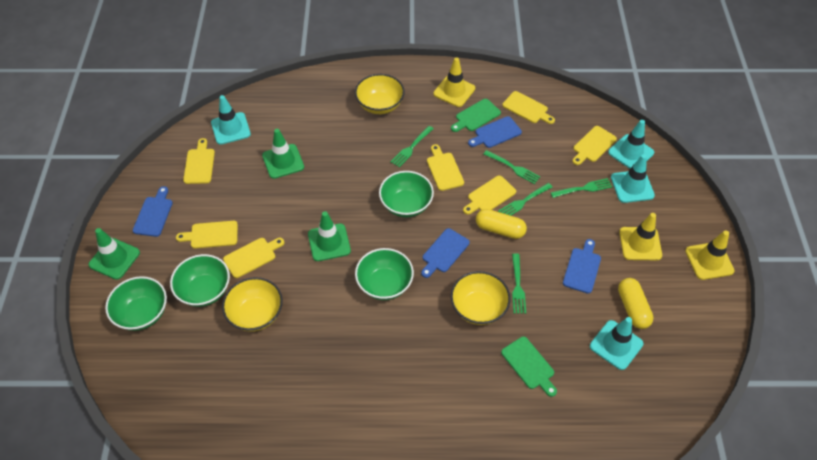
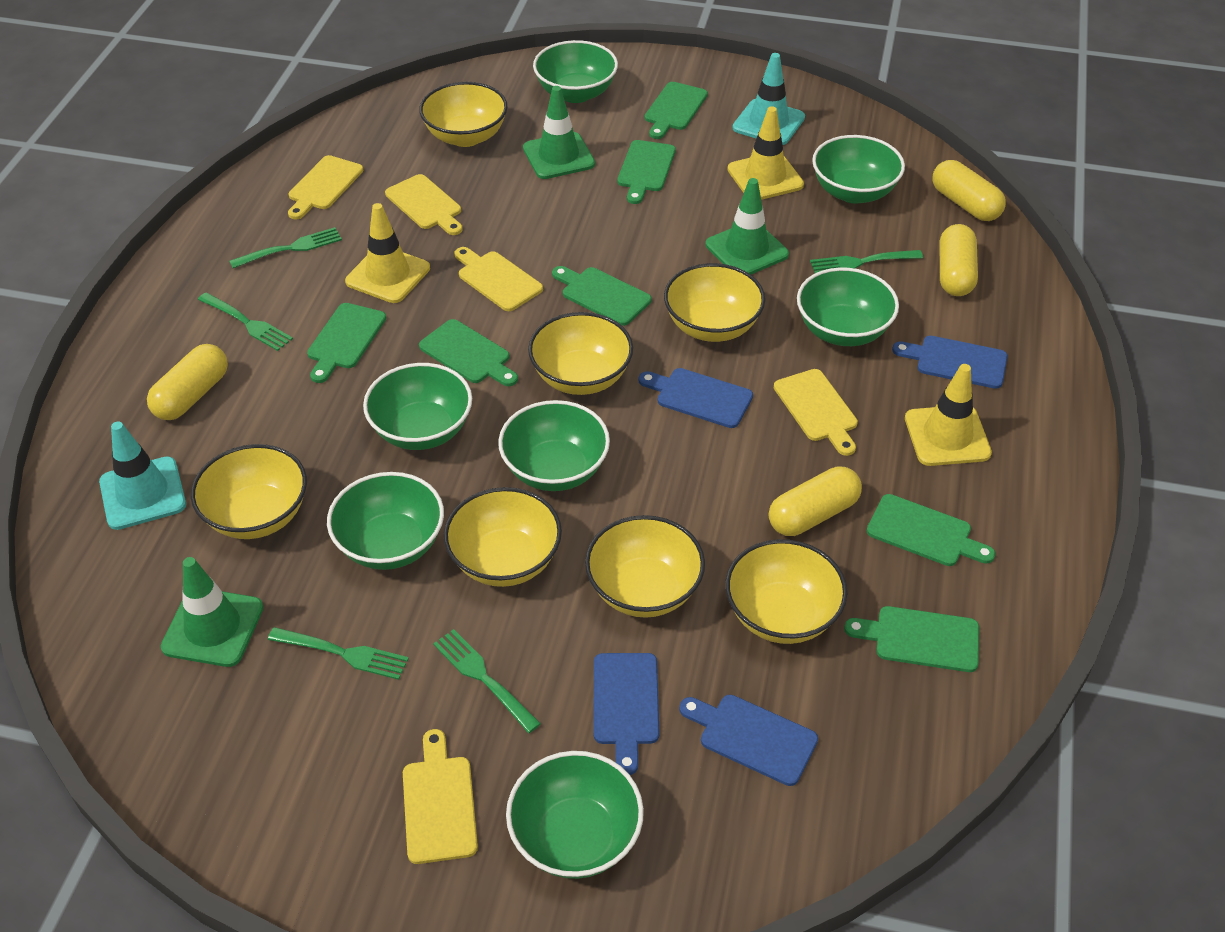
green bowl: [105,276,167,331] [170,254,230,307] [355,248,414,300] [379,171,434,217] = 4 -> [327,472,444,570] [363,363,472,450] [498,400,610,491] [506,751,644,879] [533,40,618,103] [797,268,899,346] [812,135,905,203] = 7
green cutting board: [451,99,501,132] [501,337,557,397] = 2 -> [307,303,386,383] [419,319,518,386] [552,266,652,326] [617,140,676,204] [645,82,708,139] [844,606,979,672] [867,494,995,566] = 7
turquoise traffic cone: [211,95,251,145] [590,317,643,370] [608,120,654,169] [611,154,655,203] = 4 -> [99,422,186,530] [733,53,805,145] = 2
yellow bowl: [222,277,283,332] [355,74,405,114] [451,271,510,325] = 3 -> [191,444,307,539] [419,82,508,147] [444,487,562,587] [528,312,633,395] [585,515,705,618] [664,263,765,342] [725,539,848,644] = 7
yellow capsule: [476,209,527,239] [618,278,654,329] = 2 -> [147,344,228,420] [769,467,862,536] [933,160,1006,221] [940,224,978,296] = 4
yellow cutting board: [176,221,238,249] [183,138,215,184] [223,238,284,278] [427,144,464,191] [463,176,516,215] [502,91,555,124] [572,126,617,165] = 7 -> [288,155,363,220] [385,174,463,235] [403,729,478,864] [454,247,543,311] [774,369,858,456] = 5

